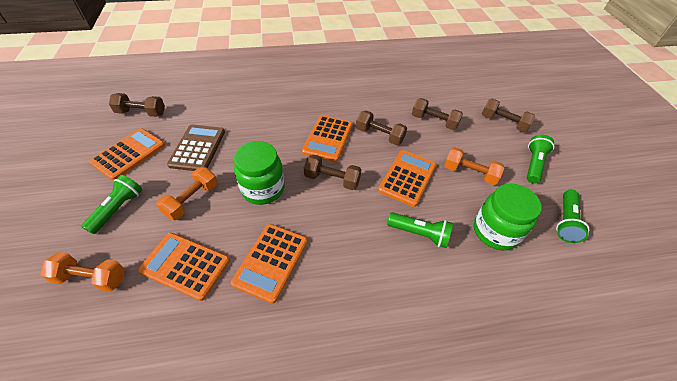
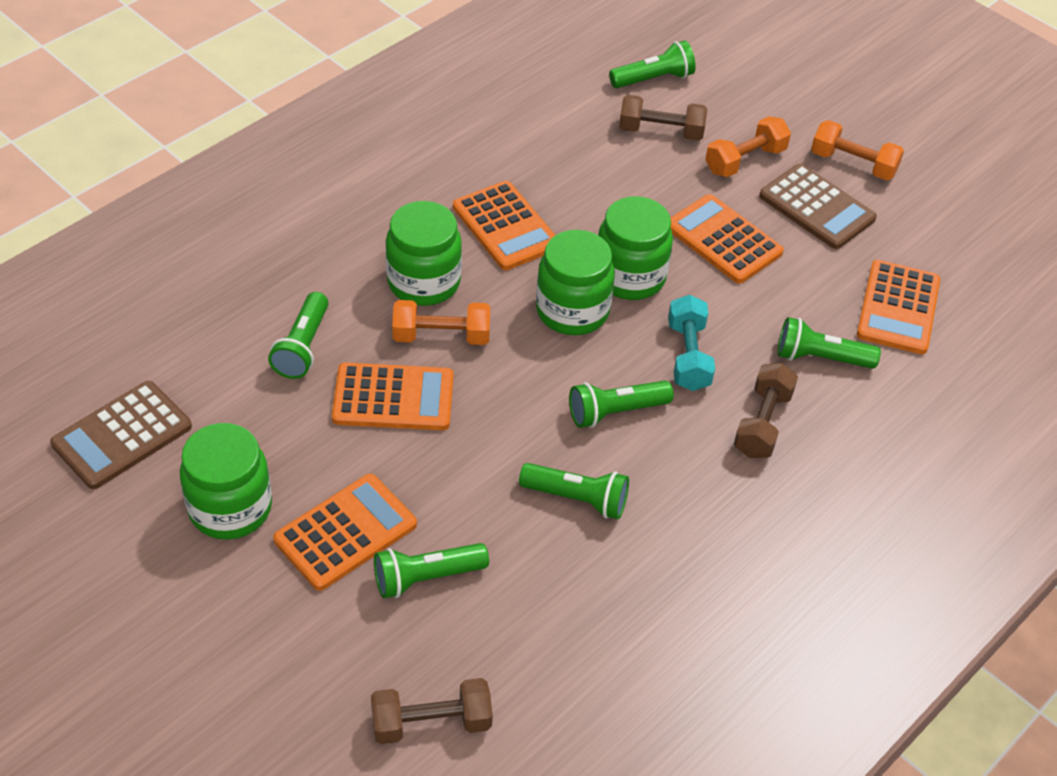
brown calculator: [167,124,225,171] = 1 -> [50,381,192,489] [759,164,877,249] = 2
brown dumbbell: [109,93,165,117] [304,155,361,190] [356,110,407,145] [412,98,463,130] [482,99,535,132] = 5 -> [371,678,493,744] [619,95,707,141] [734,363,798,458] = 3
green flashlight: [81,175,142,234] [387,212,453,248] [527,135,554,184] [556,190,589,243] = 4 -> [268,292,329,379] [374,543,489,599] [519,463,629,519] [569,381,674,428] [609,40,696,88] [778,317,881,369] = 6
green jar: [234,141,285,205] [474,183,542,250] = 2 -> [180,423,272,540] [385,201,462,306] [536,230,615,335] [598,196,673,300] = 4
turquoise dumbbell: none = 0 -> [668,295,715,391] = 1

